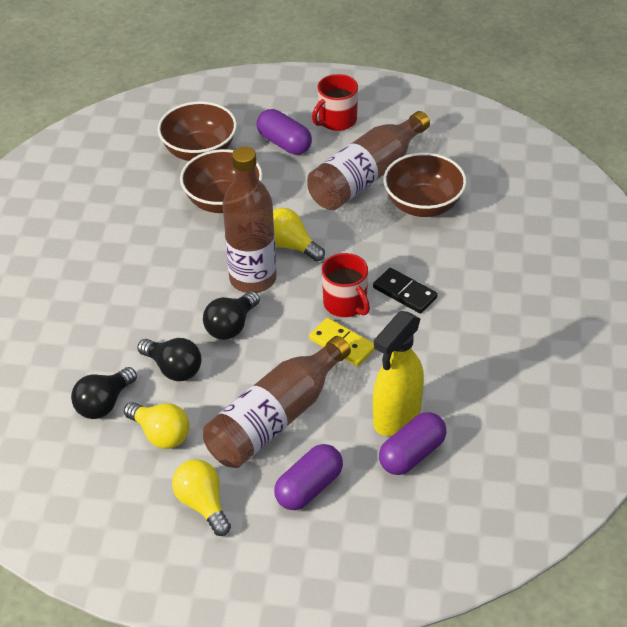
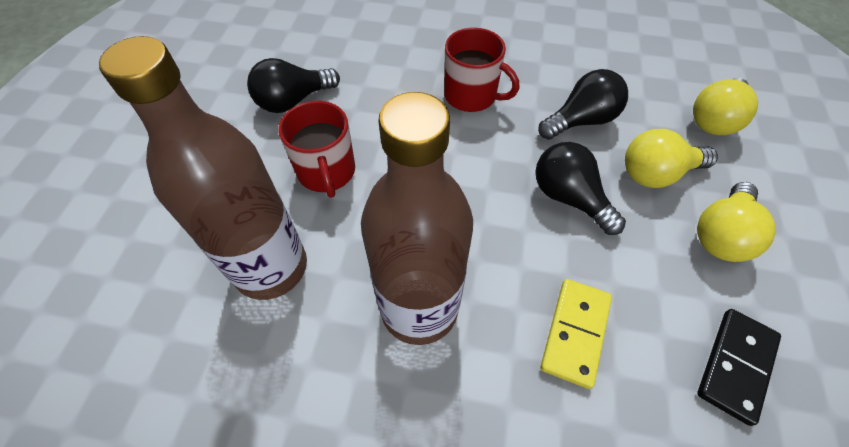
brown bottle: [203,336,351,468] [222,146,277,293] [307,111,430,210] = 3 -> [99,36,307,300] [361,92,473,345] = 2
brown bowl: [157,101,237,161] [180,149,263,213] [383,153,467,217] = 3 -> none = 0
purple capsule: [257,109,312,155] [274,444,343,510] [379,412,447,475] = 3 -> none = 0
yellow spray bottle: [373,311,424,436] = 1 -> none = 0

